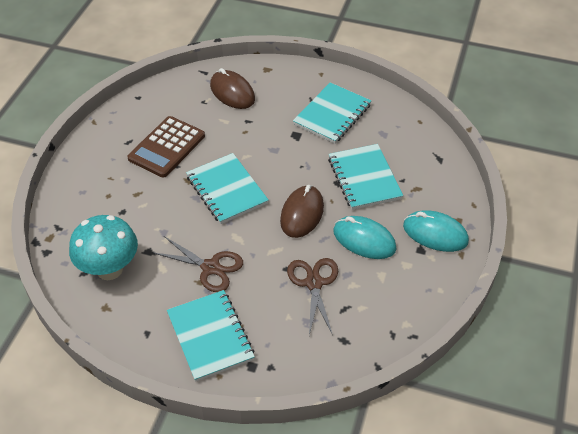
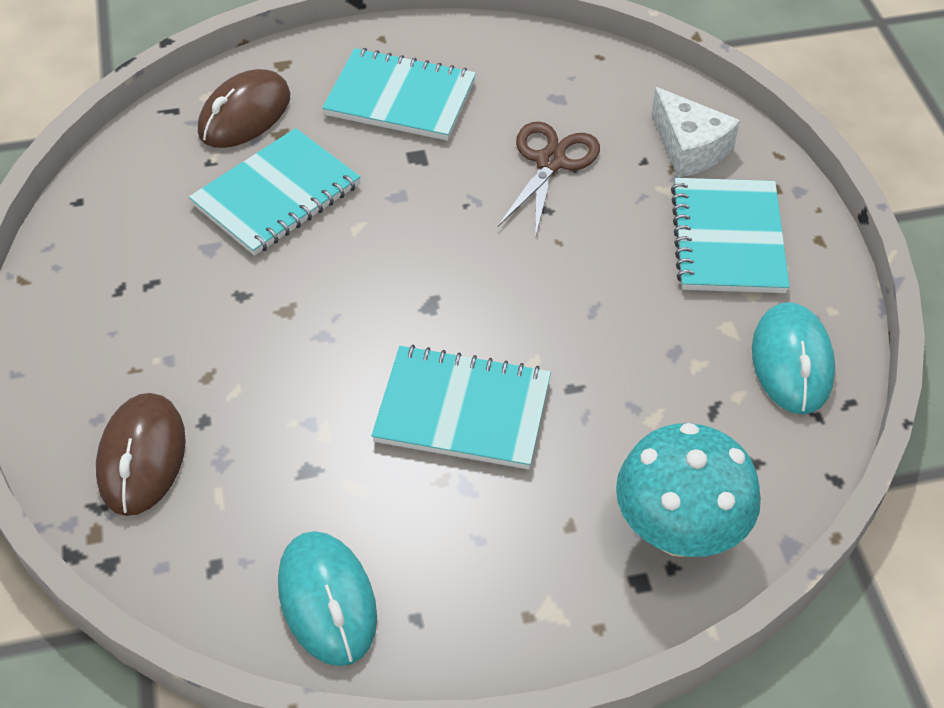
brown calculator: [127,116,205,178] = 1 -> none = 0
brown scissors: [152,236,243,292] [287,258,338,335] = 2 -> [498,121,600,238] = 1
white cheese: none = 0 -> [651,87,740,178] = 1

